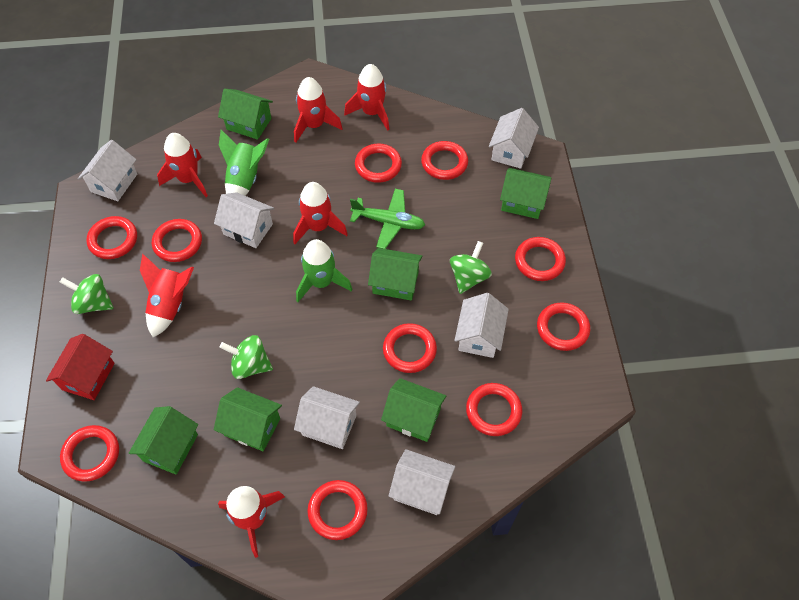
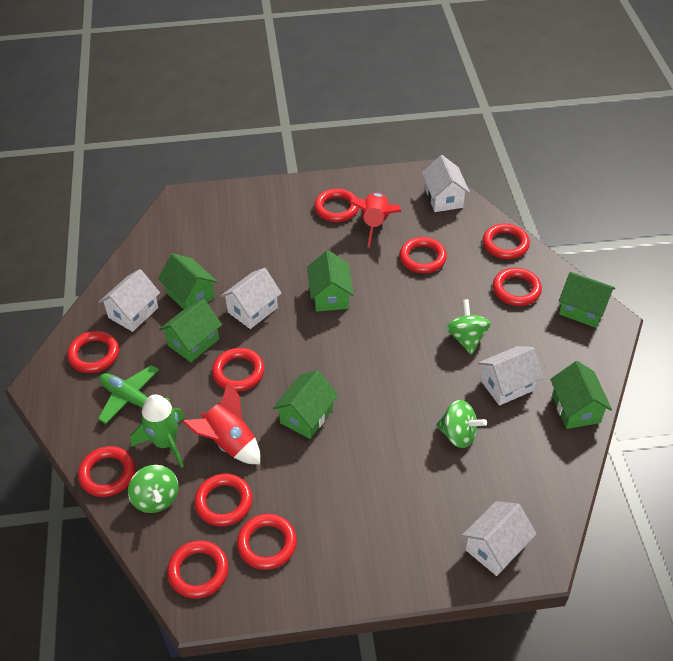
green rocket: [219,130,269,196] [296,239,353,302] = 2 -> [130,394,185,468] = 1
red house: [46,334,115,400] = 1 -> none = 0
red rocket: [140,253,194,337] [157,133,208,197] [218,486,285,558] [293,182,348,244] [294,77,343,143] [344,64,389,131] = 6 -> [182,381,260,464] [349,193,402,248] = 2
white house: [78,140,137,201] [214,192,274,248] [294,386,360,449] [388,449,455,515] [454,293,509,358] [489,108,539,169] = 6 -> [99,269,160,332] [220,268,282,329] [422,155,470,212] [462,501,537,576] [478,346,543,406] = 5

